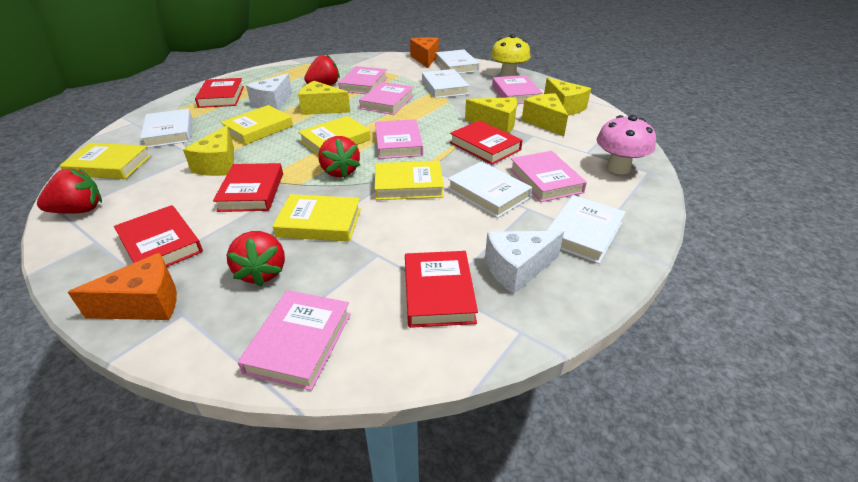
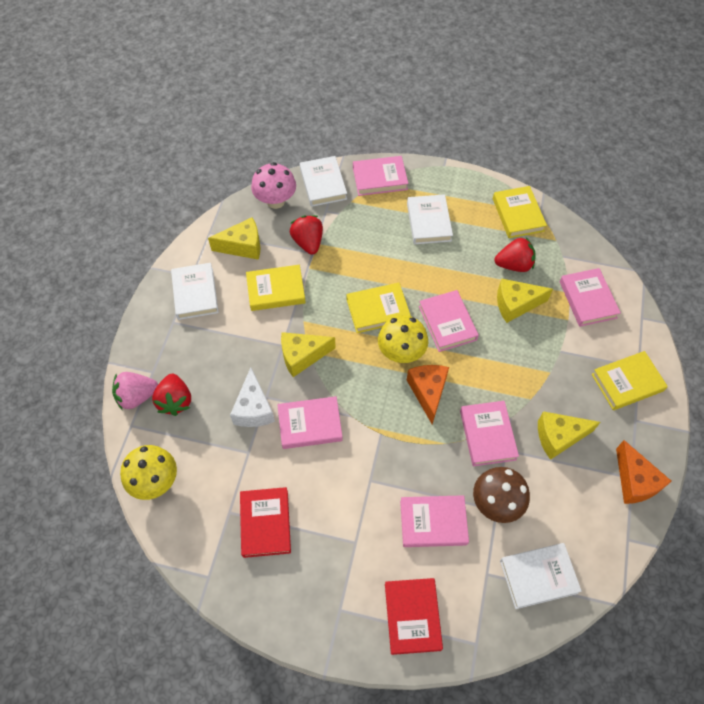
brown mushroom: none = 0 -> [473,467,530,523] = 1
pink strawberry: none = 0 -> [112,372,158,411] = 1
red book: [114,205,203,267] [195,78,244,108] [213,163,283,212] [405,251,478,328] [450,120,523,165] = 5 -> [240,487,291,558] [385,578,443,655] = 2
red strawberry: [37,169,102,214] [227,231,285,286] [304,54,340,86] [318,136,360,178] = 4 -> [152,374,191,416] [290,215,323,255] [494,237,536,272] = 3
white book: [140,109,192,148] [422,69,469,98] [435,49,480,74] [448,161,532,218] [546,195,626,264] = 5 -> [171,263,219,320] [300,156,347,207] [407,194,453,244] [500,543,582,609] = 4
white cheese: [246,73,292,110] [485,231,564,294] = 2 -> [230,368,275,427] = 1
yellow book: [60,143,151,179] [220,105,293,145] [273,194,361,242] [298,116,371,155] [375,161,444,200] = 5 -> [246,265,306,311] [347,283,411,333] [493,186,547,238] [591,351,668,410] = 4
yellow cheese: [183,125,234,176] [298,81,350,115] [465,97,517,133] [522,93,568,136] [544,78,591,116] = 5 -> [208,217,260,260] [281,332,336,377] [497,279,553,323] [538,411,600,460] = 4
yellow mushroom: [491,34,530,77] = 1 -> [120,445,177,500] [378,315,428,363] = 2

